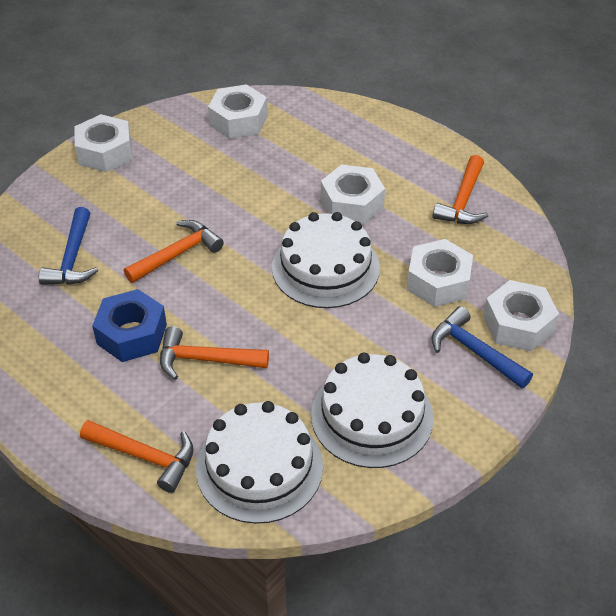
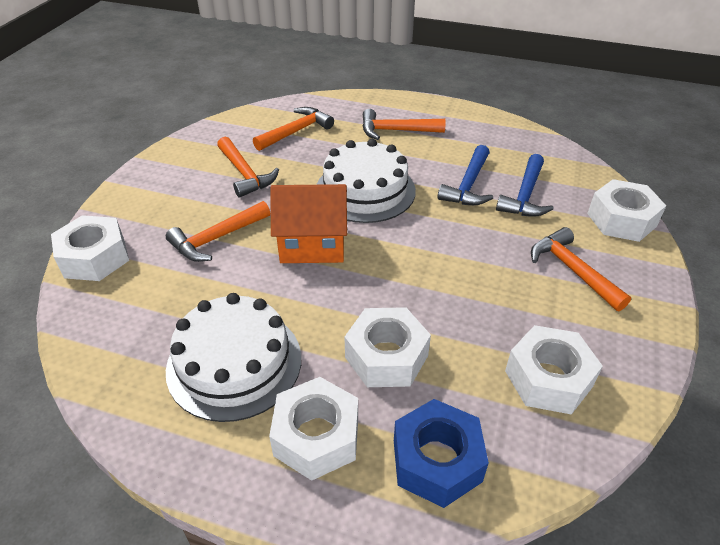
orange hammer: [80,420,194,493] [124,220,224,283] [160,326,269,380] [432,155,488,224] = 4 -> [166,201,270,262] [217,137,279,198] [253,107,334,151] [362,109,446,140] [531,227,631,311] = 5
orange house: none = 0 -> [270,184,347,263] = 1
white cake: [196,401,323,524] [272,212,380,308] [311,353,434,468] = 3 -> [166,293,301,422] [317,139,416,223] = 2

